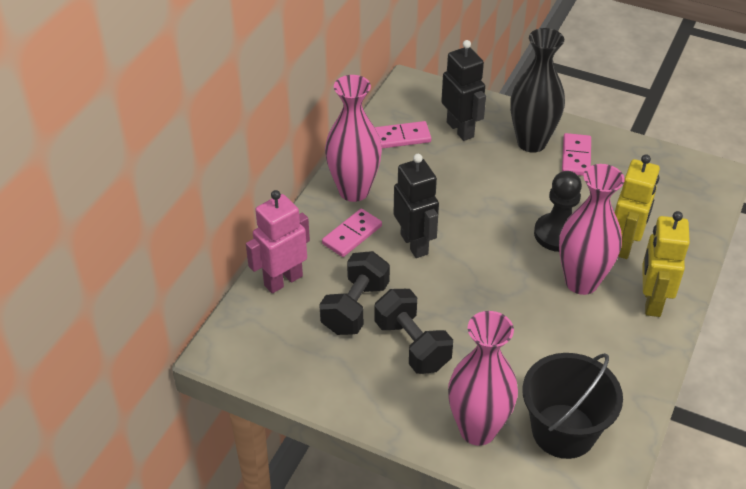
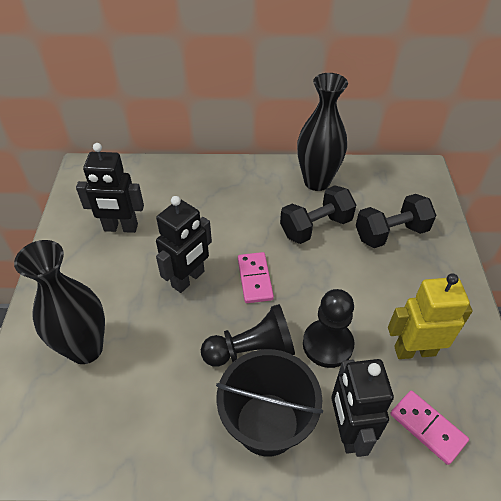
black pawn: [534,171,582,252] = 1 -> [201,304,295,367] [303,289,354,368] = 2
black robot: [394,154,439,258] [441,40,486,141] = 2 -> [76,143,144,233] [156,196,212,293] [331,359,394,457] = 3
black vase: [510,28,565,153] = 1 -> [14,240,105,364] [297,73,348,191] = 2
pink domino: [322,209,382,257] [375,121,431,148] [562,133,591,176] = 3 -> [238,252,274,303] [390,391,469,465] = 2
pink robot: [246,190,310,293] = 1 -> none = 0
pink vase: [325,75,382,202] [448,311,518,446] [559,164,625,295] = 3 -> none = 0
yellow robot: [615,154,660,259] [643,211,690,317] = 2 -> [388,273,472,359] = 1

